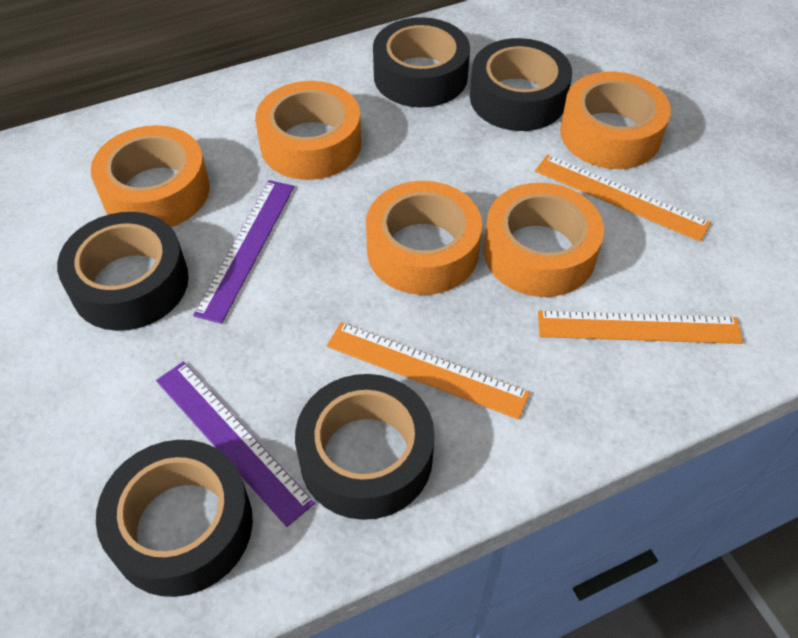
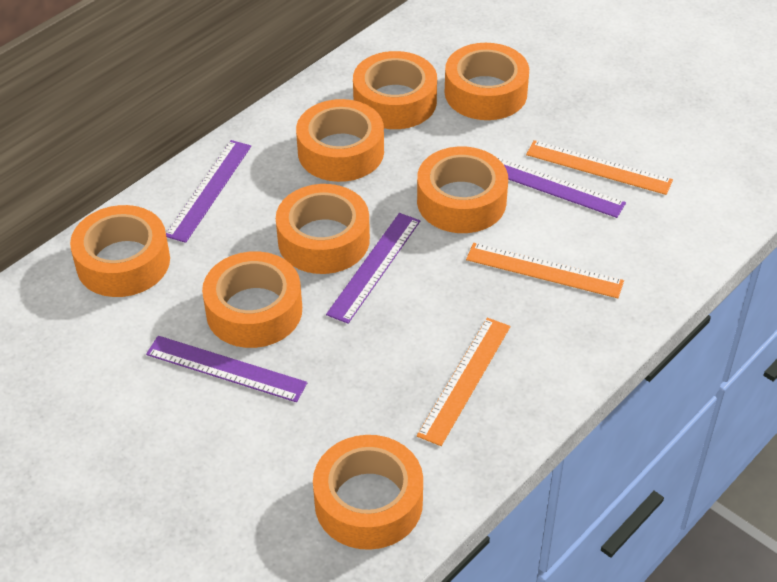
black tape: [57,212,189,331] [96,440,253,597] [295,374,435,520] [373,17,470,107] [470,38,572,131] = 5 -> none = 0
orange tape: [91,125,210,227] [255,81,362,180] [366,181,482,295] [483,183,604,297] [560,72,671,169] = 5 -> [70,205,170,297] [202,251,302,348] [276,184,370,274] [296,99,384,182] [313,435,423,550] [353,51,437,129] [417,146,508,233] [445,43,529,120] = 8
purple ruler: [156,362,315,527] [193,180,294,324] = 2 -> [146,336,307,402] [166,140,251,243] [326,213,420,324] [497,157,626,218] = 4

